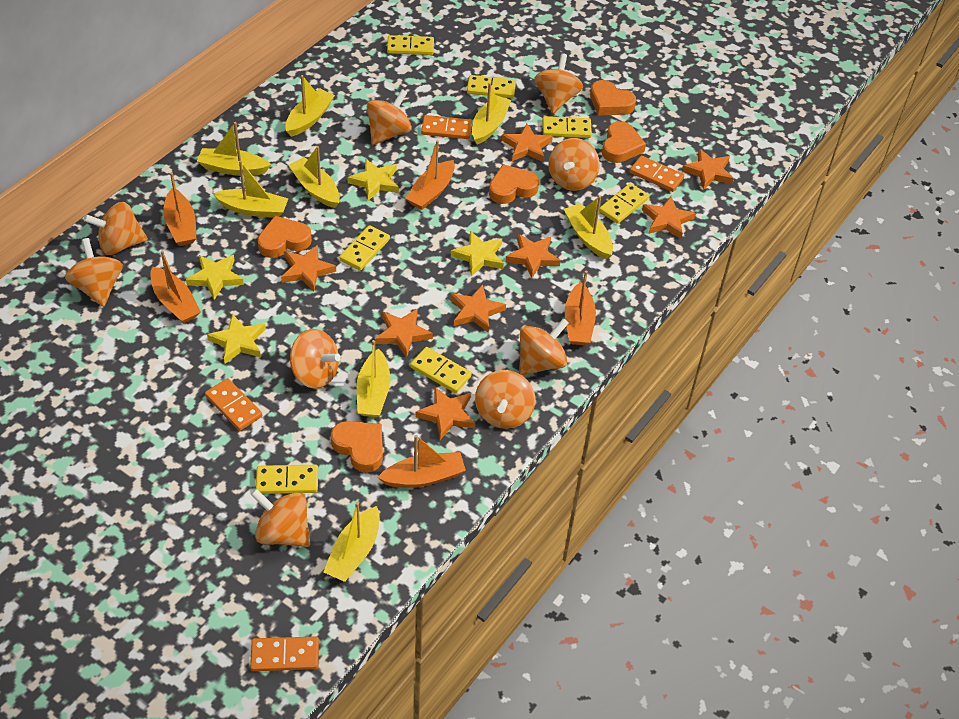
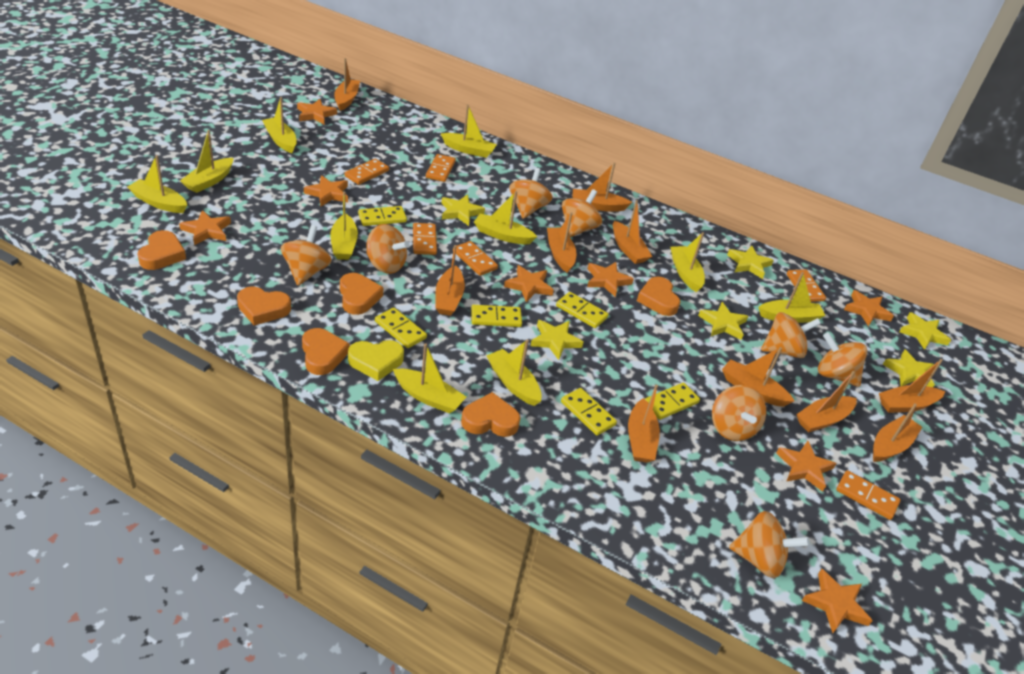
orange boat: [150,250,201,324] [163,172,196,246] [378,435,466,488] [405,140,455,210] [565,271,596,345] = 5 -> [334,58,360,111] [435,245,465,316] [547,212,576,273] [572,163,632,212] [613,200,652,264] [628,385,660,463] [722,347,794,407] [796,371,857,433] [873,403,922,462] [879,359,945,413] = 10
orange domino: [205,378,262,431] [250,637,319,671] [421,115,472,139] [630,156,684,192] = 4 -> [345,159,389,185] [413,223,437,255] [426,154,456,182] [453,241,498,276] [787,269,826,302] [836,470,901,520] = 6
orange heart: [258,216,312,258] [331,421,383,473] [489,164,539,204] [590,80,636,115] [602,121,646,163] = 5 -> [137,230,186,270] [237,286,291,326] [302,328,350,375] [340,273,383,315] [461,392,520,437] [637,276,680,316] = 6
orange spinning top: [65,238,123,307] [83,202,148,255] [251,489,310,547] [290,329,341,389] [367,89,412,145] [475,370,536,429] [519,318,569,376] [534,53,583,113] [549,138,600,191] = 9 -> [281,225,332,285] [366,224,409,274] [510,168,552,219] [562,189,602,237] [712,385,766,441] [729,511,810,578] [761,312,821,358] [818,332,867,387] = 8
yellow boat: [197,122,271,176] [213,160,288,218] [285,75,335,137] [289,146,340,208] [323,502,380,582] [357,340,390,417] [472,83,511,144] [564,196,613,259] = 8 -> [128,155,187,213] [180,130,233,193] [262,97,297,153] [330,192,358,260] [393,343,466,414] [440,104,497,158] [474,191,537,244] [486,339,542,406] [670,232,705,292] [758,272,826,323] = 10
yellow domino: [256,465,318,494] [339,225,390,270] [387,35,434,55] [410,347,472,393] [467,75,516,98] [542,116,592,138] [599,183,649,224] = 7 -> [358,206,407,226] [375,308,427,348] [471,305,522,327] [556,292,609,328] [561,388,617,435] [645,383,700,420] = 6
yellow heart: none = 0 -> [348,340,404,381] = 1
yellow star: [186,255,244,300] [207,314,266,364] [348,159,399,201] [451,231,504,276] = 4 -> [442,194,485,226] [531,320,584,360] [698,302,748,340] [727,246,774,279] [883,350,935,387] [899,312,951,350] = 6

